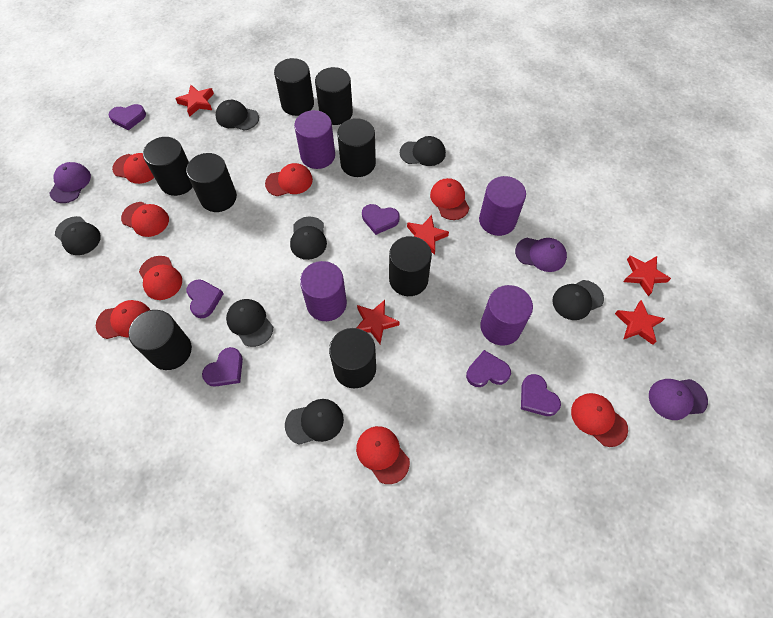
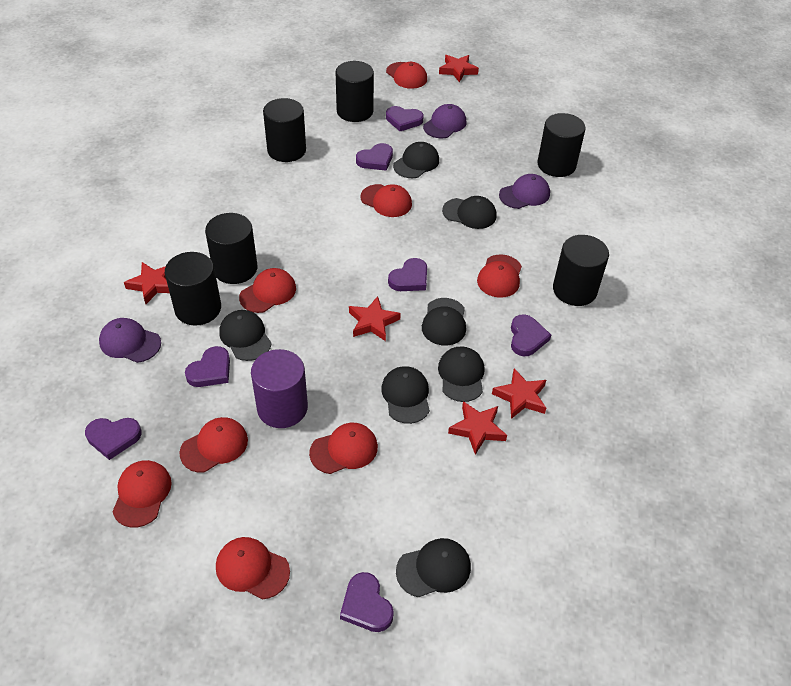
black cylinder: [129,310,192,370] [143,137,193,196] [186,153,237,212] [274,58,314,116] [315,67,353,125] [329,328,376,388] [337,118,376,177] [389,236,432,296] = 8 -> [165,252,221,326] [205,213,257,284] [263,98,306,162] [335,61,374,122] [537,113,586,177] [553,235,609,306] = 6
purple cylinder: [294,110,335,169] [300,261,347,321] [479,176,526,236] [480,285,533,345] = 4 -> [251,349,308,428] = 1
purple heart: [108,104,146,131] [186,279,224,318] [202,347,243,387] [362,204,400,235] [466,350,511,387] [521,374,561,416] = 6 -> [85,418,142,460] [185,346,230,387] [340,572,394,632] [356,143,393,171] [386,106,424,131] [388,258,427,291] [511,314,551,356] = 7

